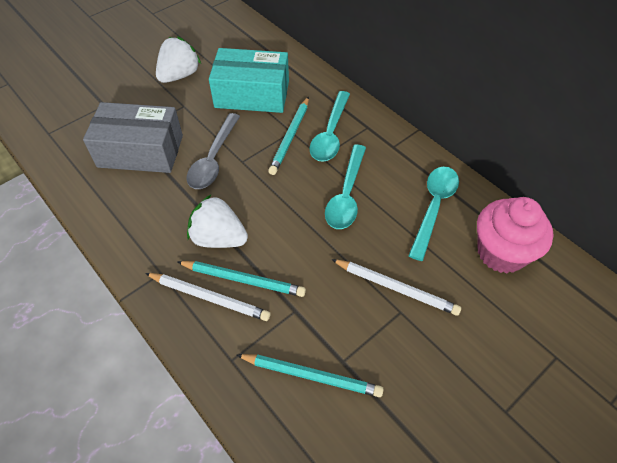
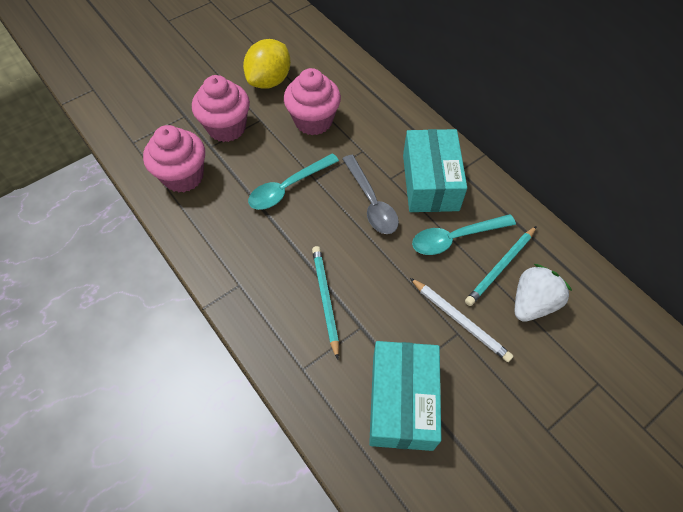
grey box: [83,102,183,173] = 1 -> none = 0
pink cupcake: [477,197,554,273] = 1 -> [143,125,205,192] [192,75,250,142] [284,68,341,135] = 3
turquoise box: [209,48,289,113] = 1 -> [369,341,441,451] [403,129,467,212] = 2
turquoise pencil: [177,261,306,297] [237,354,384,397] [268,97,309,175] = 3 -> [312,246,339,360] [465,226,537,306] = 2
turquoise spoon: [310,91,350,161] [325,144,366,229] [408,167,459,261] = 3 -> [248,153,339,210] [412,214,516,255] = 2
white pencil: [145,273,270,321] [331,259,461,316] = 2 -> [410,278,513,362] = 1
white strawberry: [156,36,201,83] [187,194,248,248] = 2 -> [515,264,572,322] = 1
yellow lemon: none = 0 -> [243,39,291,89] = 1

